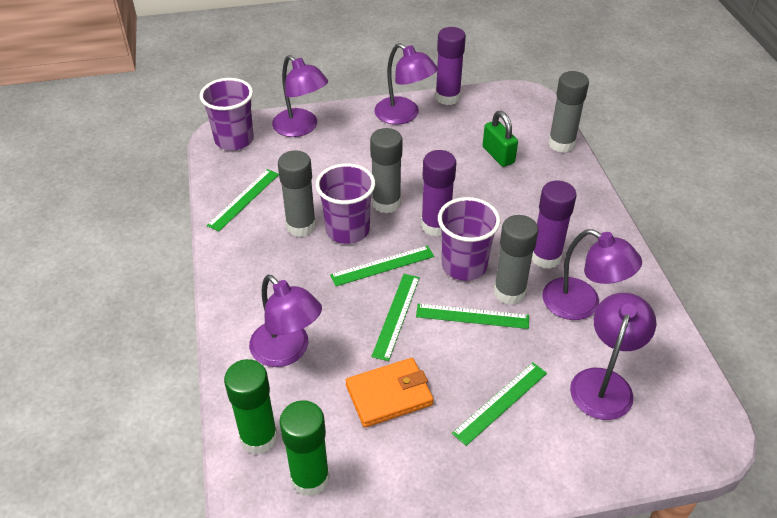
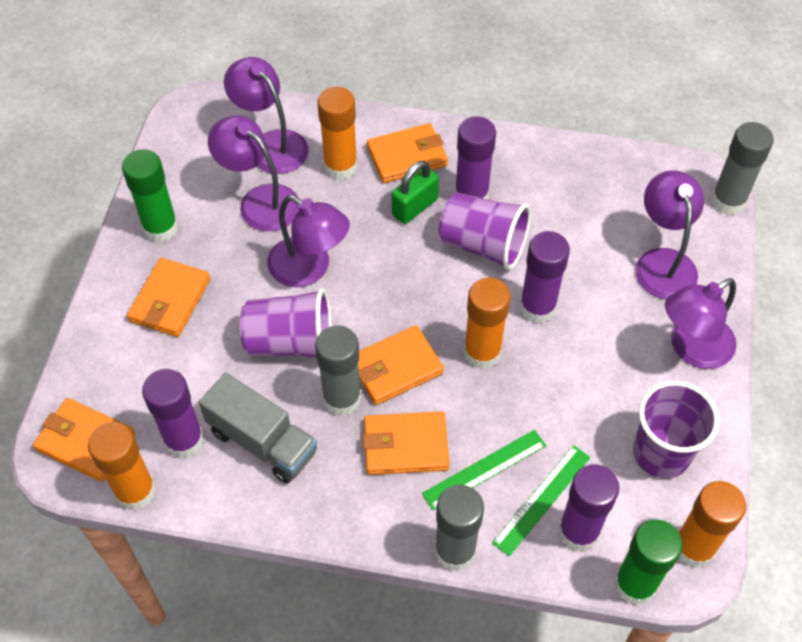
green ruler: [207,169,279,231] [330,246,434,286] [371,274,420,361] [416,304,529,329] [452,362,547,446] = 5 -> [422,430,546,510] [492,445,590,556] = 2
grey glue stick: [278,150,316,237] [370,128,403,213] [494,215,539,305] [548,71,589,153] = 4 -> [315,325,361,416] [435,485,484,571] [711,122,774,215] = 3
grey truck: none = 0 -> [199,373,317,484] = 1
orange glue stick: none = 0 -> [88,422,156,510] [317,87,358,180] [464,278,511,369] [679,481,746,568] = 4
orange wallet: [346,358,434,428] = 1 -> [33,398,135,482] [127,258,210,337] [358,325,444,405] [363,412,449,475] [367,123,448,183] = 5
purple glue stick: [421,150,456,236] [435,27,466,105] [532,180,577,269] = 3 -> [142,369,204,458] [455,116,496,200] [519,231,570,323] [558,464,619,551] = 4

